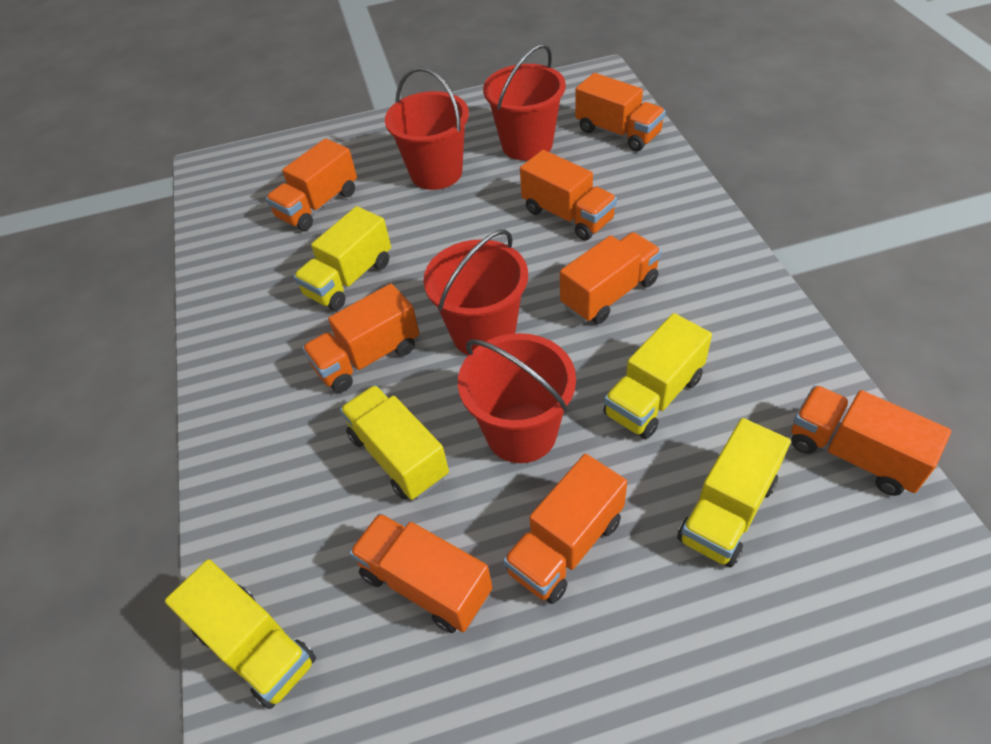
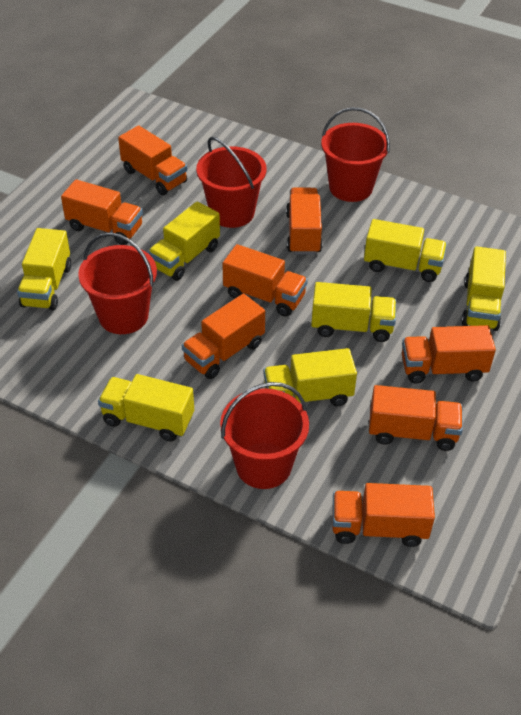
yellow truck: [165,559,316,709] [293,206,391,311] [340,385,449,500] [603,313,712,439] [677,418,791,568] = 5 -> [17,228,72,310] [98,374,194,442] [148,201,220,281] [263,348,357,406] [311,282,396,342] [364,219,447,282] [462,246,506,331] = 7

